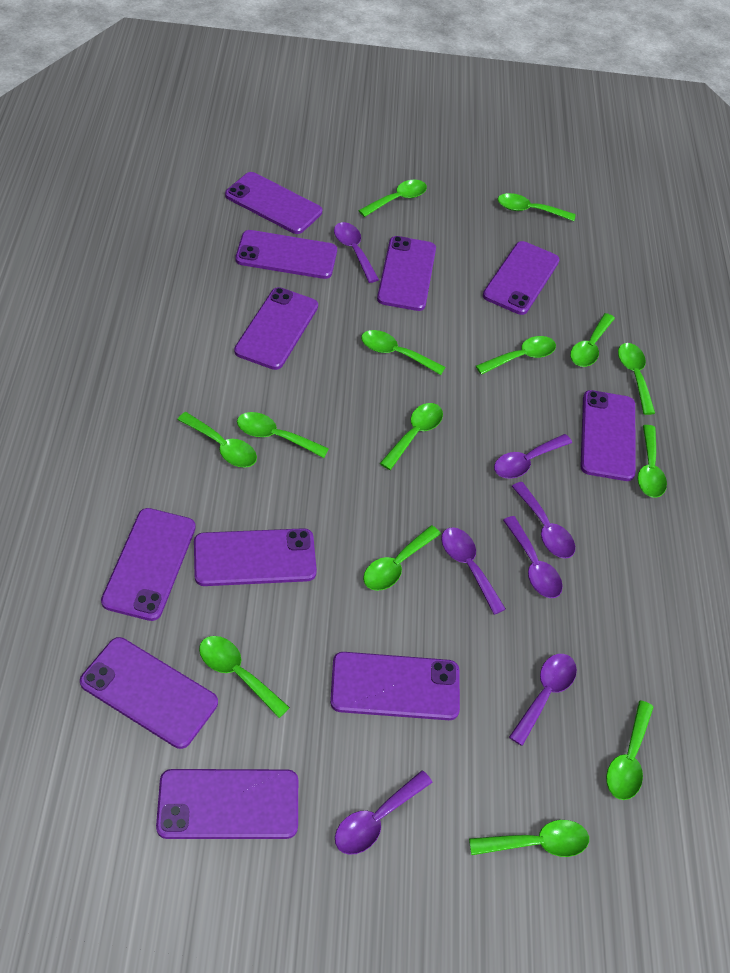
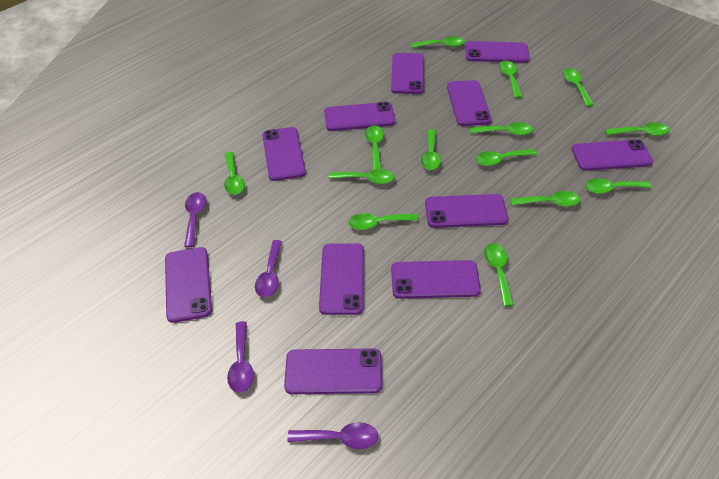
purple spoon: [334,222,379,283] [335,770,433,855] [441,527,506,615] [494,434,572,479] [503,516,563,598] [509,654,577,746] [512,482,575,559] = 7 -> [184,192,206,247] [227,321,254,393] [255,240,282,297] [287,422,378,449] = 4

